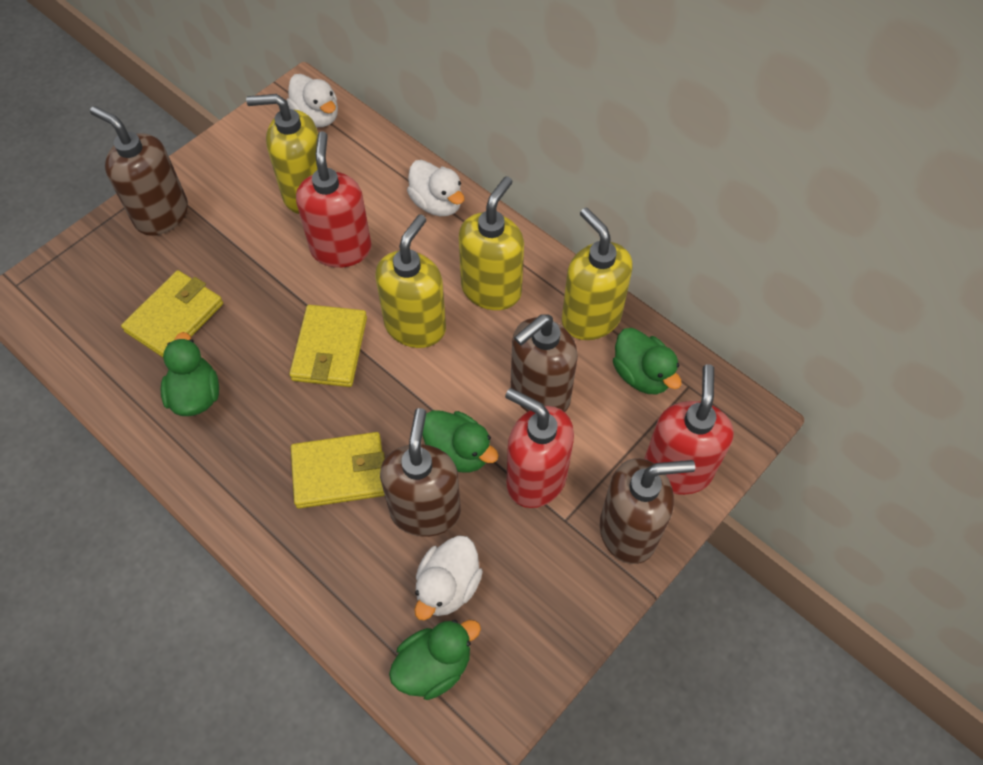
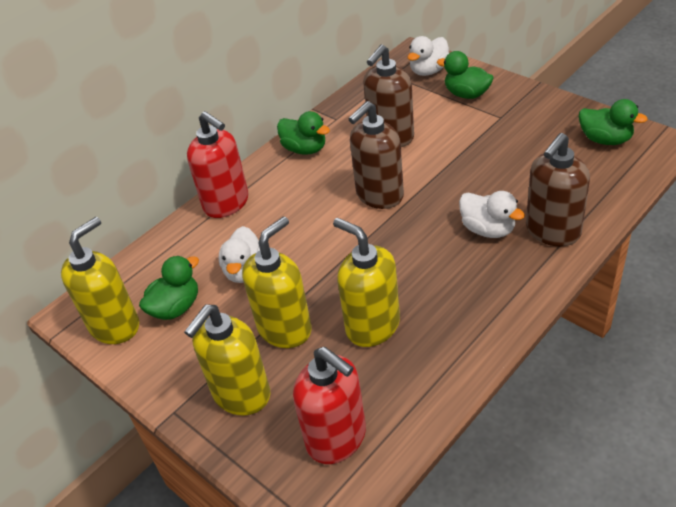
brown soap dispenser: [90,106,188,236] [380,408,461,537] [511,314,578,412] [599,458,695,564] = 4 -> [348,101,404,209] [363,45,414,147] [526,133,590,247] = 3
red soap dispenser: [296,131,372,268] [505,388,574,508] [644,364,734,495] = 3 -> [187,111,249,218] [293,347,366,464] = 2
yellow wallet: [121,270,223,357] [289,305,367,387] [291,432,385,509] = 3 -> none = 0

